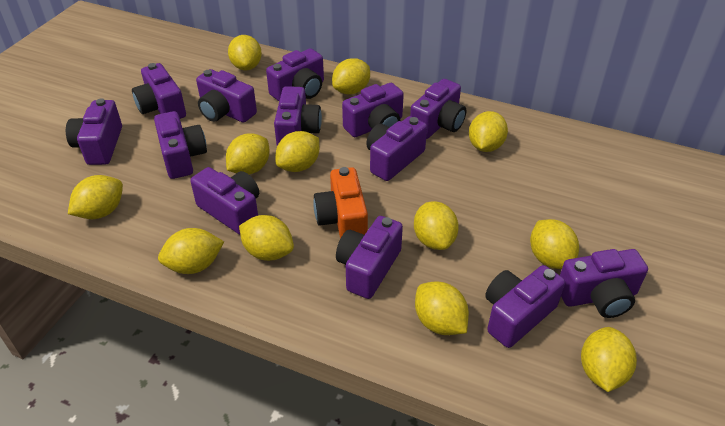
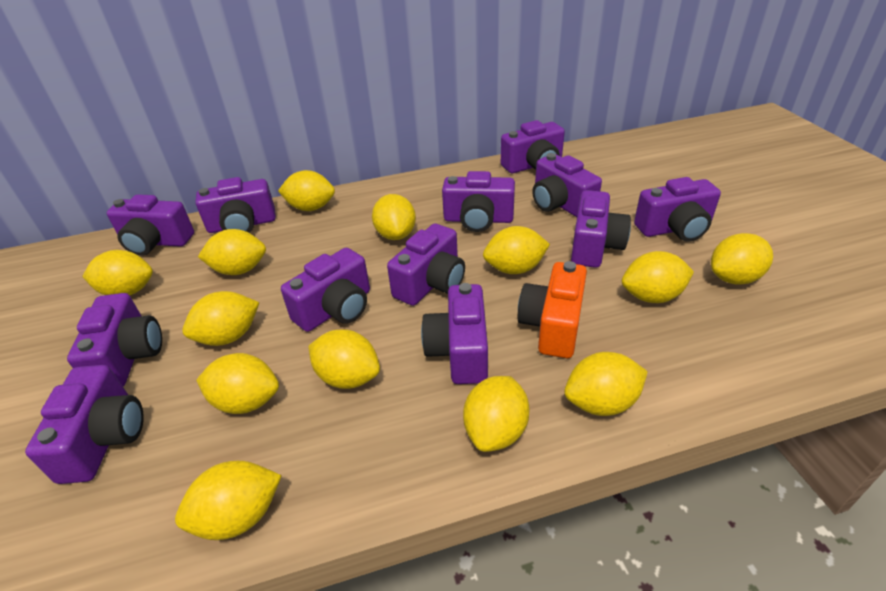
purple camera: [66,98,122,165] [132,63,186,119] [154,111,207,179] [190,167,259,235] [196,69,257,123] [266,48,324,101] [274,86,322,146] [336,216,403,299] [342,83,404,137] [366,116,427,181] [410,79,467,139] [485,265,565,348] [560,249,648,318] = 13 -> [25,365,144,484] [67,293,162,386] [107,194,194,256] [195,177,276,233] [281,248,370,332] [387,223,465,306] [421,283,488,384] [442,171,515,232] [501,120,565,173] [532,153,602,217] [571,190,631,268] [634,177,721,242] = 12
yellow lemon: [68,175,123,219] [158,228,224,274] [226,133,270,175] [228,35,262,70] [239,215,294,261] [275,131,319,172] [332,58,370,94] [414,201,459,250] [415,281,469,335] [469,111,508,152] [530,219,579,269] [581,327,637,392] = 12 -> [82,250,153,295] [175,461,282,540] [182,291,260,346] [196,353,279,414] [198,229,266,275] [278,170,335,211] [308,329,380,389] [372,194,416,240] [463,376,530,452] [483,226,550,274] [564,352,648,416] [622,251,694,303] [711,233,773,285] = 13

